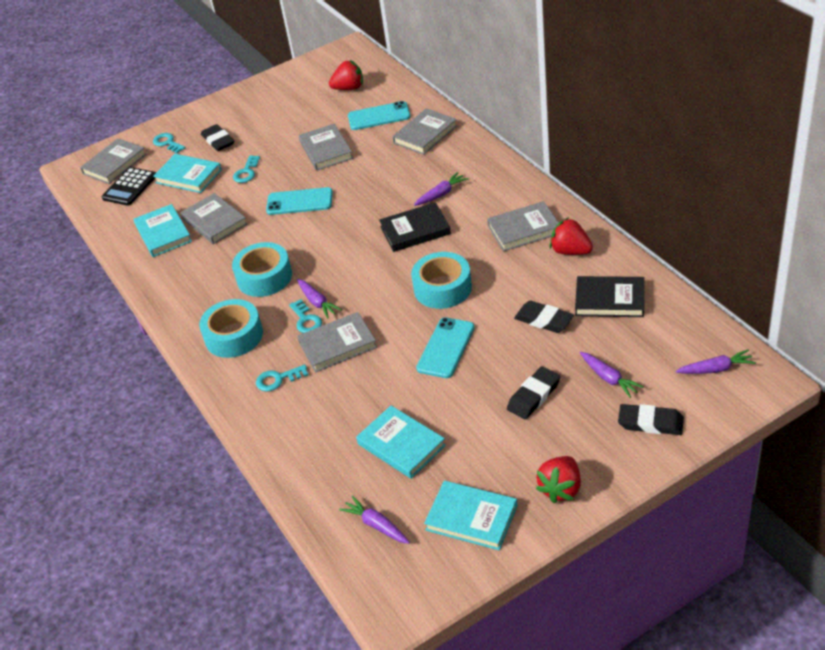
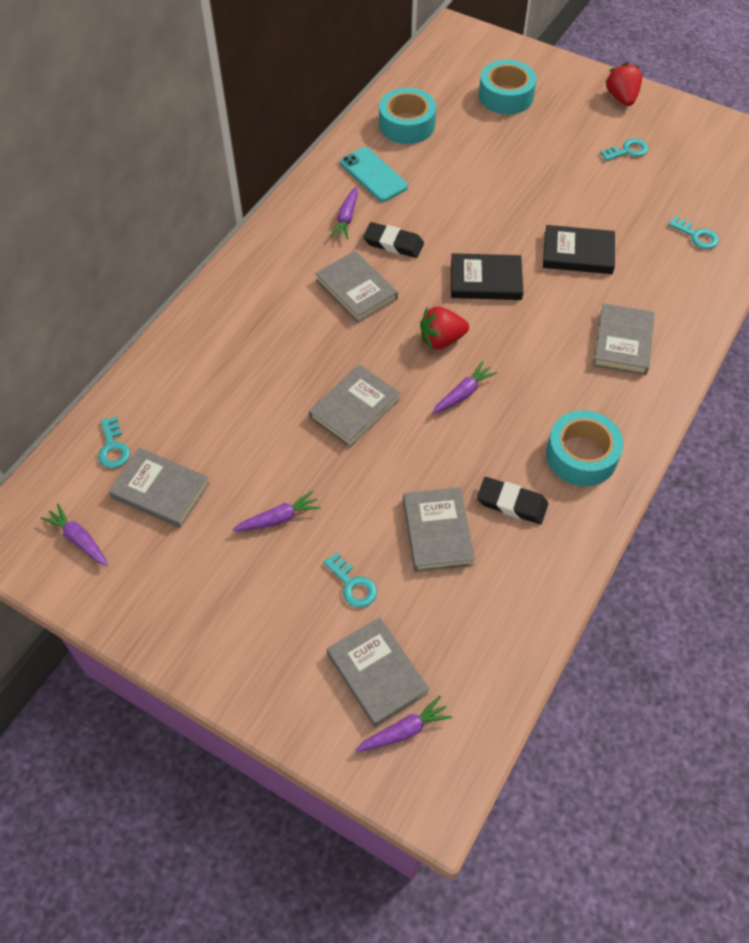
black calculator: [102,167,156,206] = 1 -> none = 0
black eraser: [201,124,234,151] [507,366,561,419] [514,301,574,333] [618,404,684,435] = 4 -> [363,222,424,258] [477,477,549,524] = 2
red strawberry: [329,60,363,90] [536,456,581,503] [550,217,593,255] = 3 -> [420,307,469,349] [605,62,642,106] = 2
turquoise book: [134,204,192,257] [153,154,222,193] [356,406,446,479] [424,481,517,550] = 4 -> none = 0
turquoise phone: [266,187,333,215] [348,101,411,130] [416,317,475,378] = 3 -> [340,147,408,202] = 1

